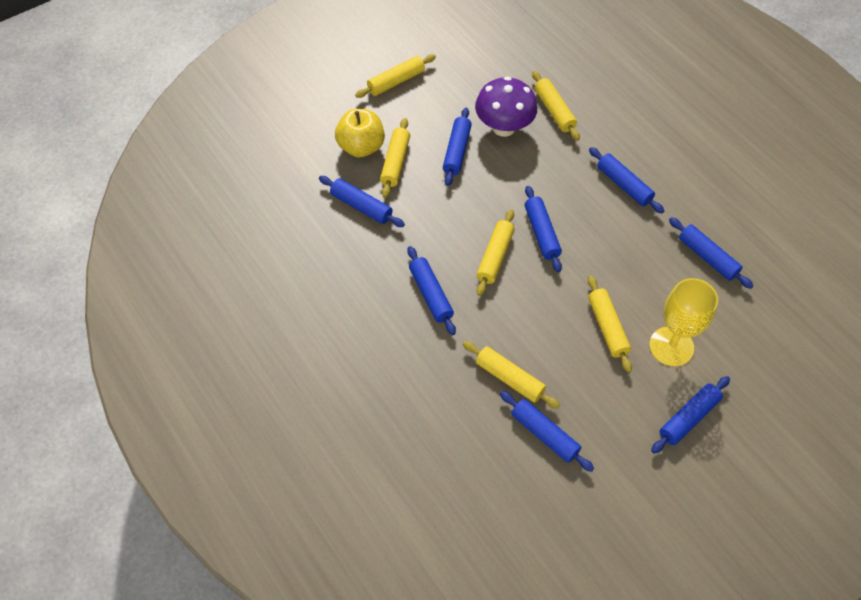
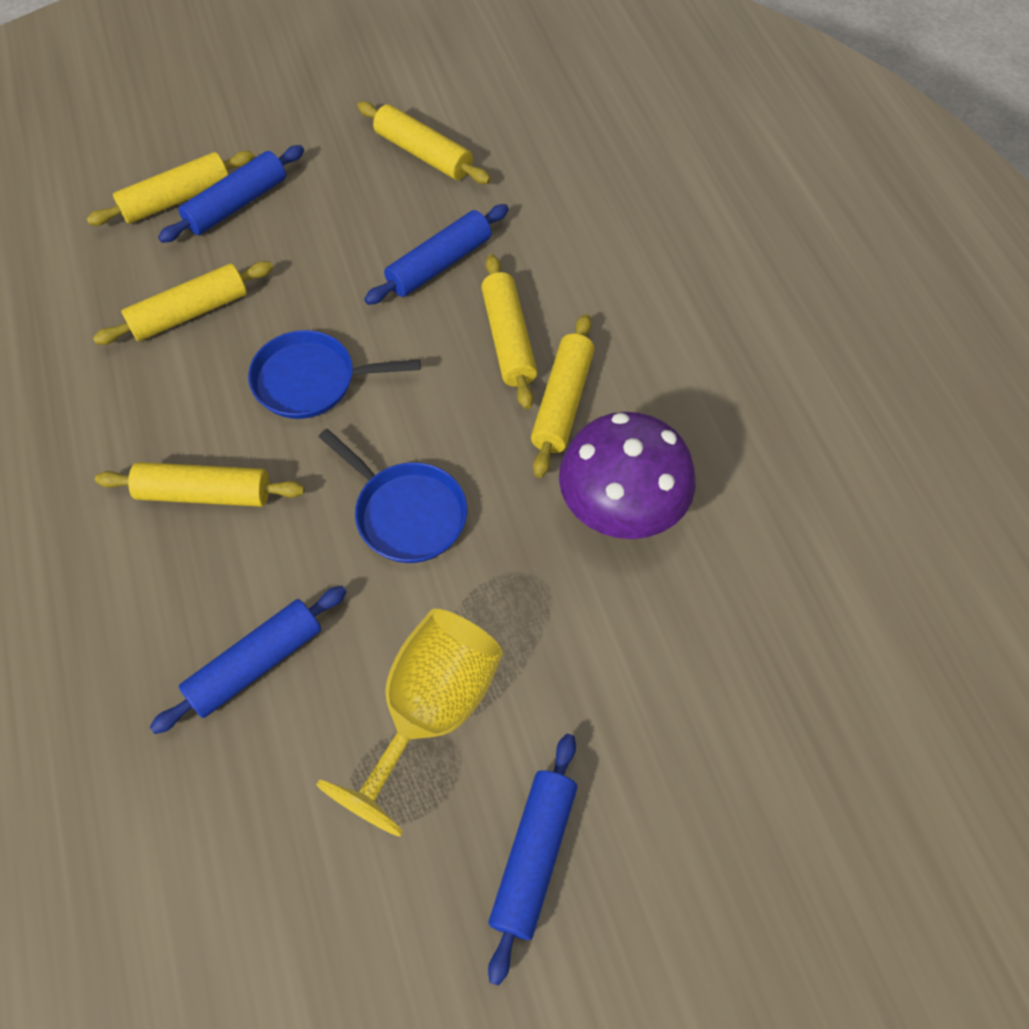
blue pan: none = 0 -> [248,330,421,419] [318,429,467,563] = 2
blue rolling pin: [319,176,405,227] [407,246,456,335] [443,108,472,186] [500,391,594,472] [525,186,562,272] [589,147,664,214] [651,376,730,454] [669,217,753,289] = 8 -> [150,586,347,734] [158,145,304,243] [364,204,509,305] [488,734,577,986] = 4
yellow apple: [335,109,385,158] = 1 -> none = 0

